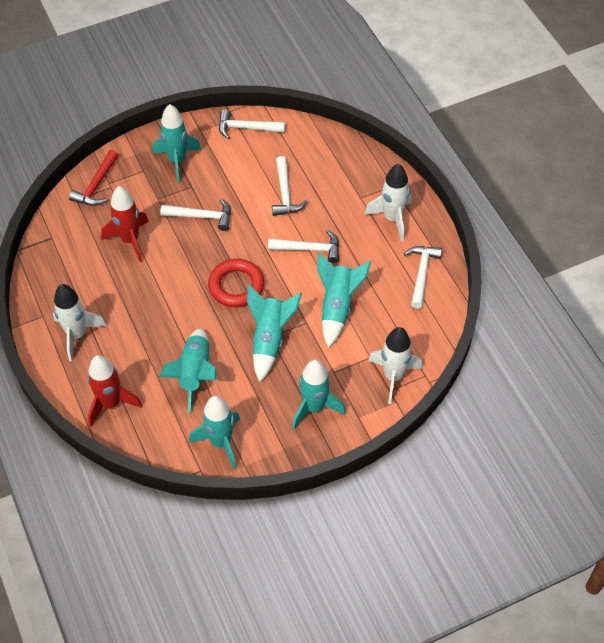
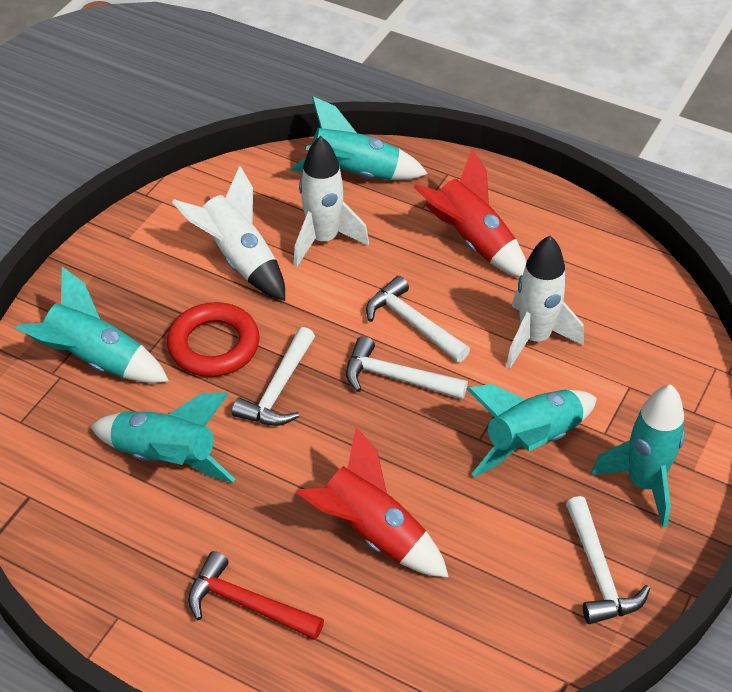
turquoise rocket: [153,104,202,183] [159,328,216,413] [189,396,240,469] [247,285,302,382] [292,360,346,430] [317,252,371,348] = 6 -> [16,267,169,383] [90,392,235,483] [291,97,428,180] [467,384,597,477] [591,384,685,528] = 5
white hammer: [160,198,231,231] [219,109,285,139] [268,230,339,263] [272,156,307,216] [404,246,442,309] = 5 -> [232,327,315,426] [346,336,468,399] [366,276,470,362] [566,496,650,624] = 4

